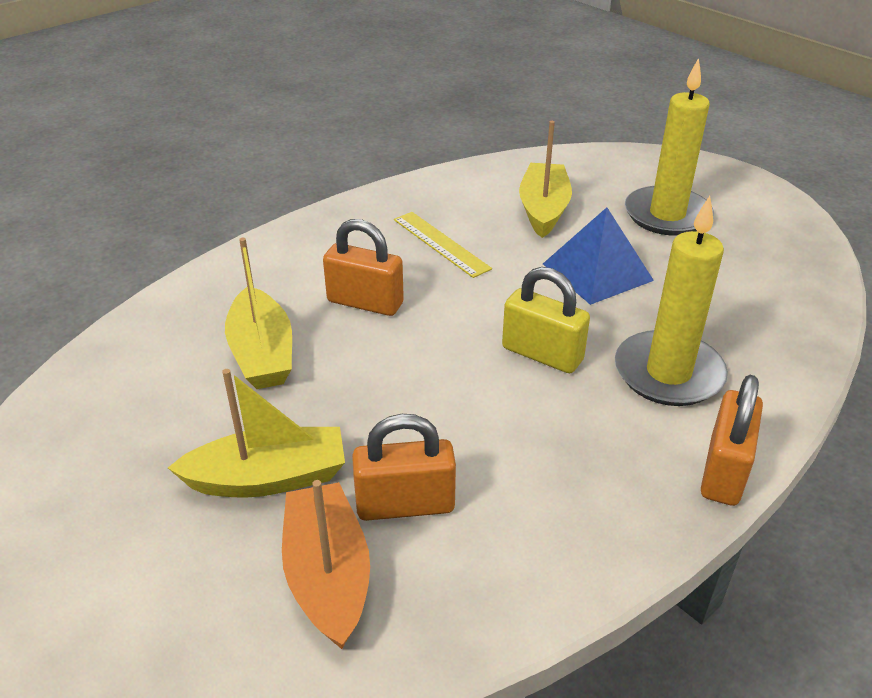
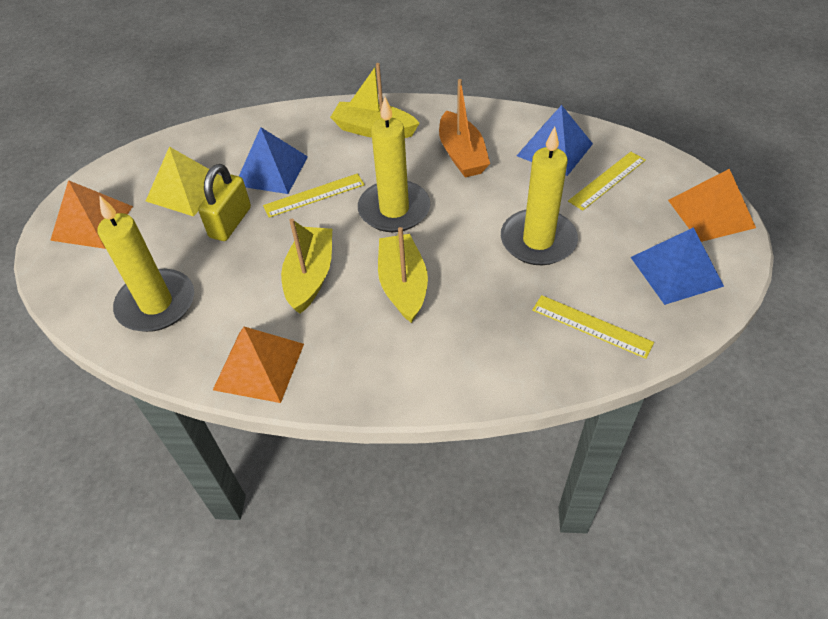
blue pyramid: [543,207,654,305] = 1 -> [239,127,308,194] [517,105,593,176] [631,227,724,305] = 3
orange padlock: [323,219,404,316] [352,414,456,521] [701,375,763,506] = 3 -> none = 0
orange pyramid: none = 0 -> [50,180,133,249] [213,327,304,403] [668,169,756,242] = 3
yellow candle: [615,196,728,406] [625,58,714,236] = 2 -> [97,195,194,332] [358,97,430,232] [501,127,578,265] = 3
yellow pyramid: none = 0 -> [146,147,222,217] = 1
yellow ruler: [394,212,492,278] = 1 -> [263,173,365,218] [532,295,654,359] [568,152,646,211] = 3

